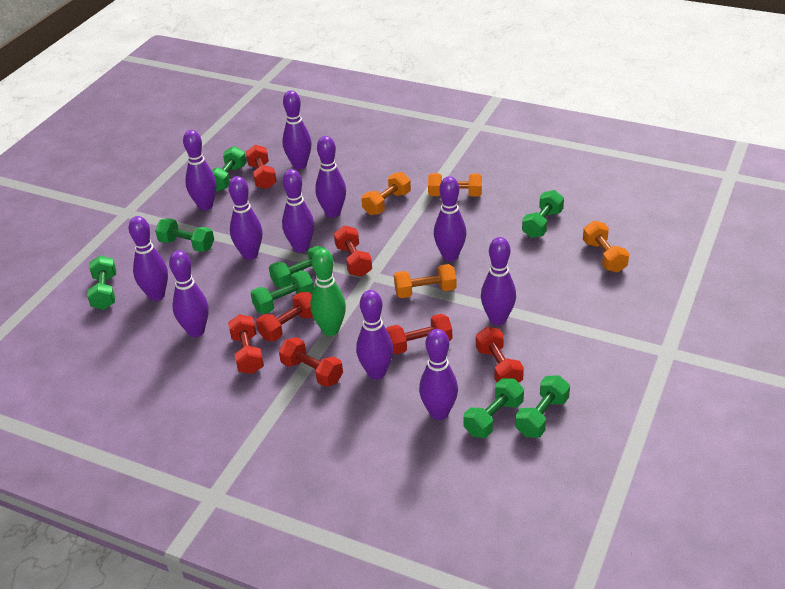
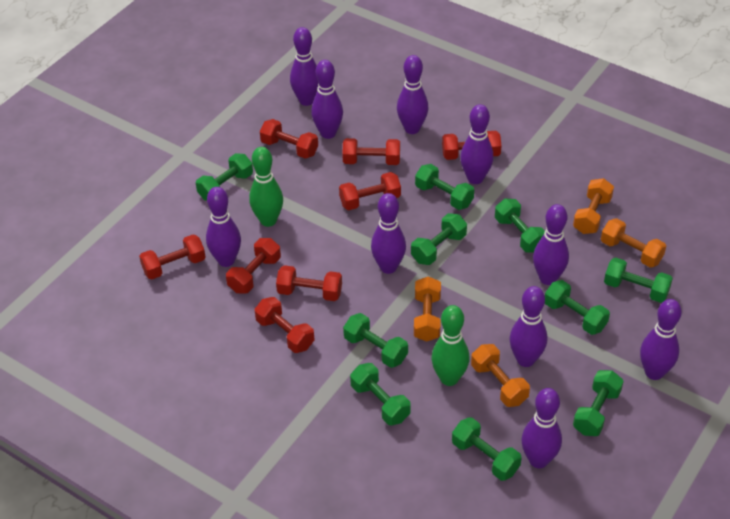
green bowling pin: [310,248,346,336] = 1 -> [249,147,283,227] [431,305,470,386] = 2
green dumbbell: [87,255,116,310] [155,218,214,252] [212,146,247,192] [251,270,314,314] [269,246,325,288] [463,378,524,438] [515,375,570,437] [522,190,564,238] = 8 -> [196,153,253,201] [343,313,408,368] [350,363,411,425] [411,213,467,265] [415,164,474,210] [452,417,522,481] [495,199,545,253] [545,280,610,335] [573,370,624,436] [604,258,673,303] = 10
purple bowling pin: [129,216,168,301] [169,251,209,337] [183,130,216,210] [229,176,262,260] [282,90,312,169] [282,169,314,253] [315,136,346,218] [356,290,393,379] [419,329,458,420] [434,176,467,261] [481,237,516,325] = 11 -> [206,187,241,267] [290,27,318,106] [311,60,343,139] [371,193,406,274] [397,55,428,134] [460,104,493,184] [510,286,547,367] [521,388,562,468] [533,204,569,285] [640,299,682,380] = 10
red dumbbell: [228,314,264,374] [246,145,277,189] [256,292,313,341] [279,337,343,387] [334,226,372,277] [386,314,452,354] [476,327,524,383] = 7 -> [139,234,206,279] [226,238,281,294] [254,297,314,353] [260,119,318,159] [276,265,342,301] [339,172,401,210] [342,138,400,165] [442,131,502,160] = 8

